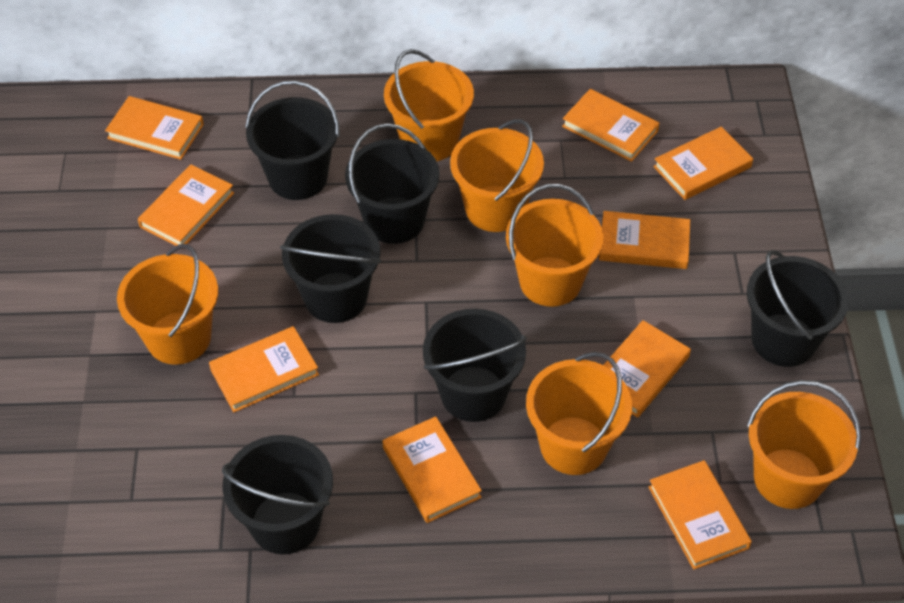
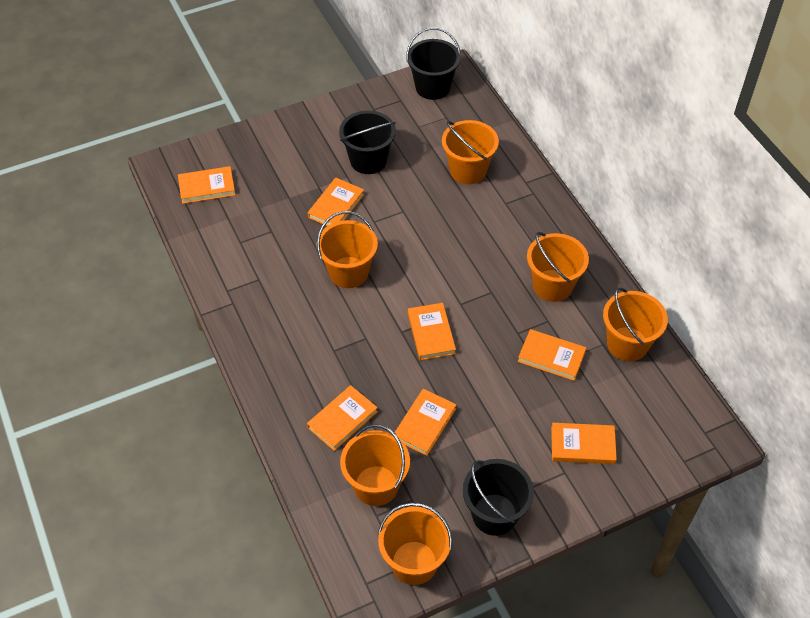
black bucket: [222,435,333,554] [245,80,340,200] [280,214,381,323] [345,123,439,244] [423,309,527,422] [747,250,849,367] = 6 -> [339,110,396,174] [406,27,461,100] [463,459,534,536] = 3
orange book: [105,96,204,160] [138,164,234,246] [209,326,319,412] [382,416,482,523] [562,89,659,162] [599,211,690,269] [604,320,691,418] [648,460,752,570] [653,127,753,200] = 9 -> [178,166,236,204] [307,385,378,451] [308,178,364,226] [394,389,457,456] [408,303,456,360] [518,329,586,381] [551,423,617,464] = 7

